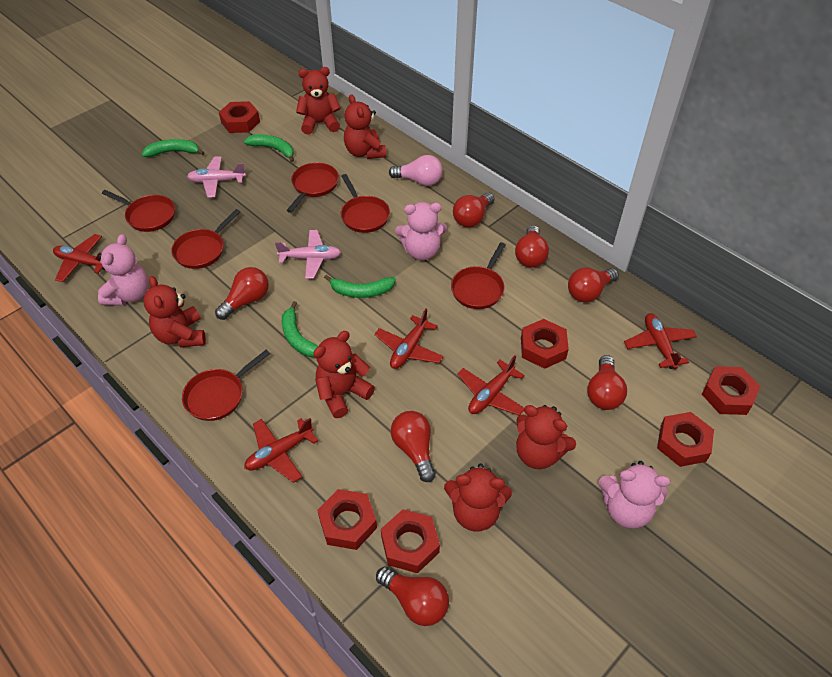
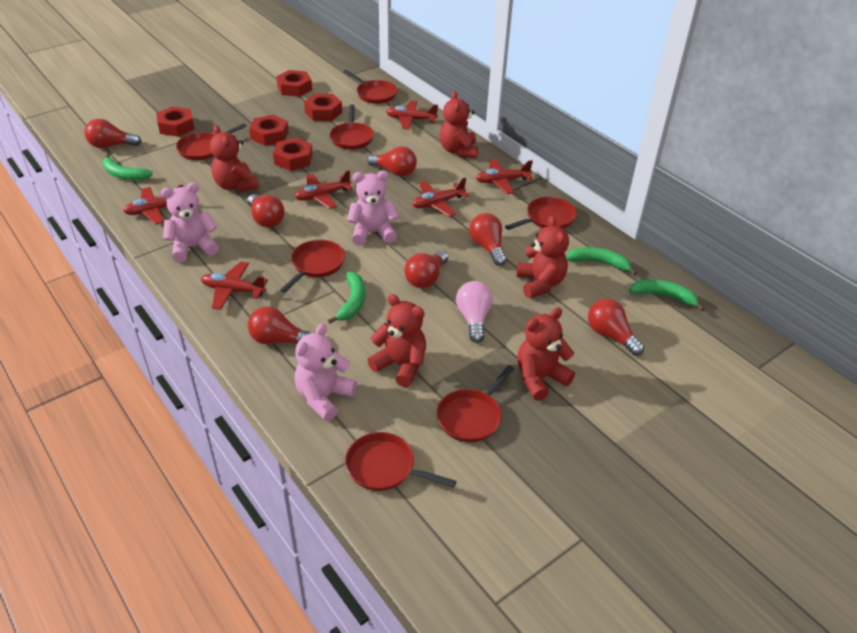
pink plane: [187,156,246,198] [275,230,341,279] = 2 -> none = 0
red nut: [219,101,260,133] [317,489,377,550] [381,509,440,573] [521,319,569,369] [657,412,714,467] [702,366,761,415] = 6 -> [156,106,195,137] [249,115,289,146] [273,138,313,171] [276,70,312,97] [304,94,342,121] = 5
red pan: [102,190,175,232] [171,209,240,269] [182,350,270,421] [286,162,339,213] [341,174,390,233] [451,242,506,309] = 6 -> [176,123,247,160] [280,240,345,293] [330,105,374,150] [343,70,397,104] [345,432,457,491] [437,365,514,442] [505,197,577,230] = 7
red plane: [53,234,105,282] [244,418,318,483] [374,309,444,369] [457,356,525,416] [624,313,697,369] = 5 -> [123,185,183,225] [201,261,268,310] [295,170,353,209] [386,100,438,129] [412,177,469,217] [476,159,533,194] = 6
red teddy bear: [144,276,206,347] [296,67,341,134] [313,331,375,418] [344,94,386,159] [444,464,512,532] [516,405,576,469] = 6 -> [210,125,259,192] [367,294,426,387] [439,91,478,158] [516,216,569,298] [517,308,575,401] = 5

